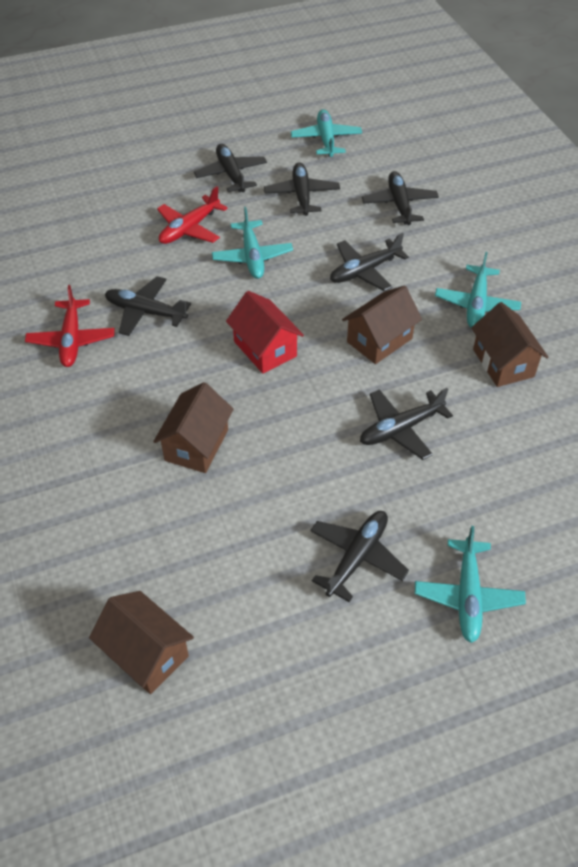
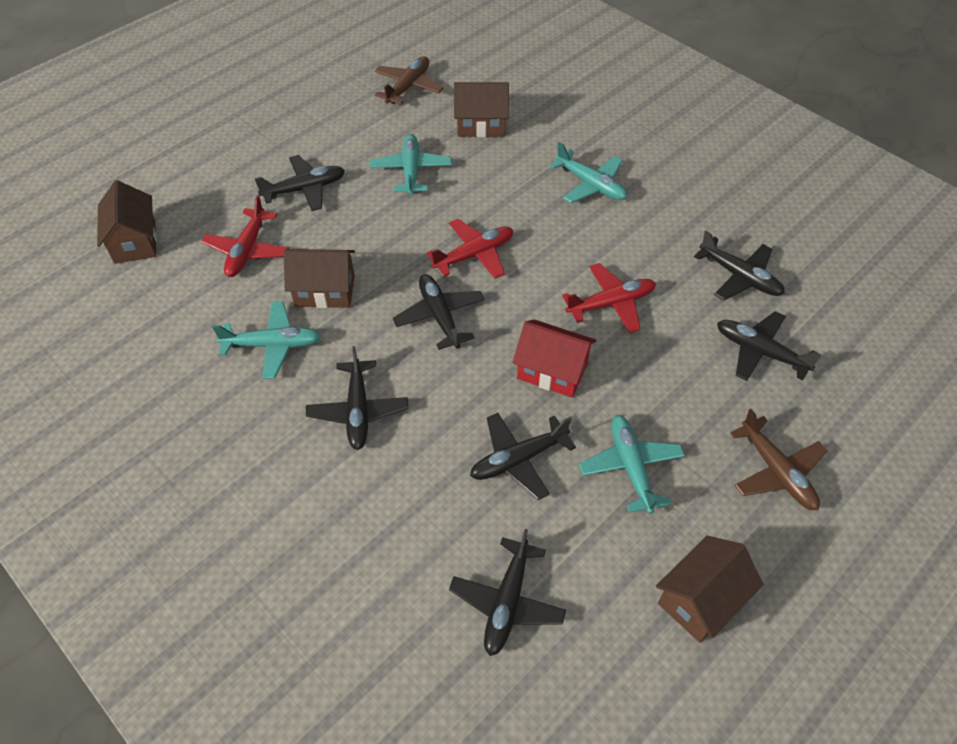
brown plane: none = 0 -> [375,56,444,105] [730,409,827,510] = 2
red plane: [25,285,115,367] [157,186,228,244] = 2 -> [201,195,289,277] [427,219,513,279] [562,263,656,333] = 3

